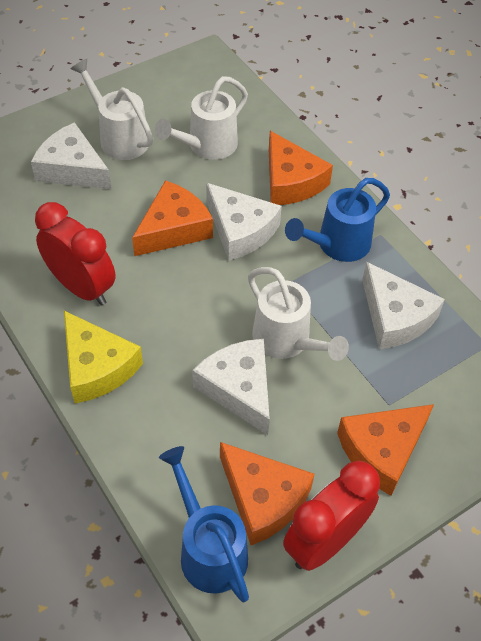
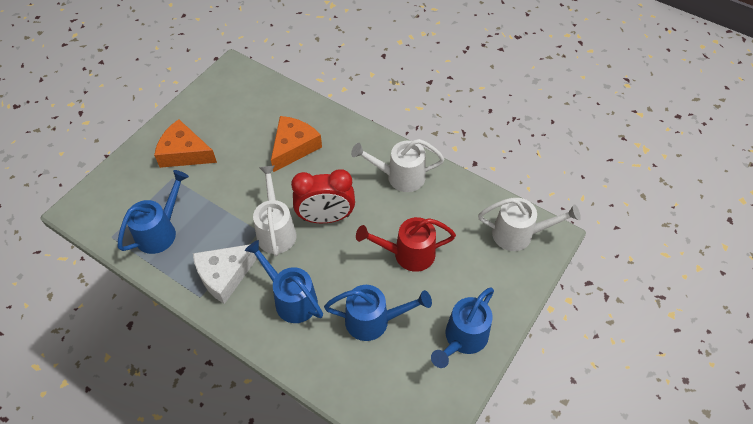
blue watering can: [159,446,249,602] [285,178,390,262] = 2 -> [118,170,189,254] [245,240,323,323] [324,285,432,341] [431,288,494,368] = 4
orange cheese: [132,180,213,256] [220,442,314,545] [269,131,333,205] [337,404,434,496] = 4 -> [154,119,217,168] [271,116,322,172] = 2
red clock: [35,202,116,306] [283,461,380,571] = 2 -> [291,169,355,223] = 1
red watering can: none = 0 -> [356,217,456,272] = 1
white cheese: [31,122,112,190] [192,339,270,435] [206,183,282,261] [362,262,445,349] = 4 -> [193,244,257,304] = 1
yellow cheese: [64,311,143,403] = 1 -> none = 0

